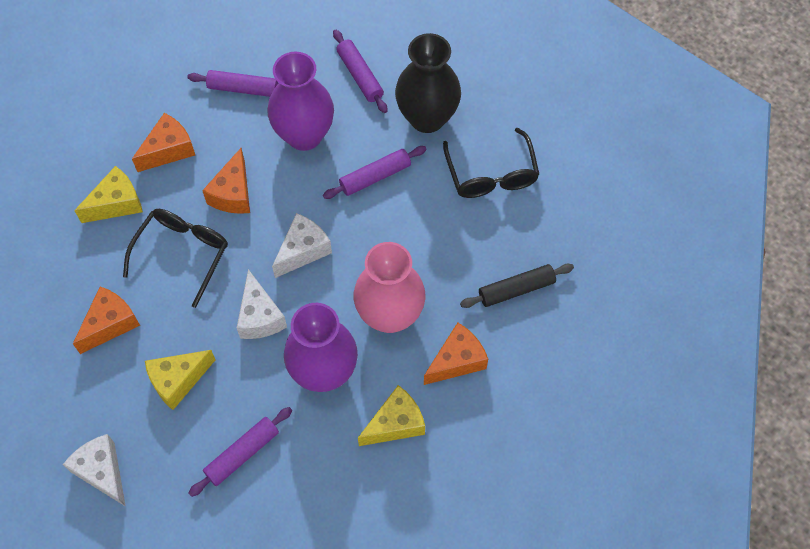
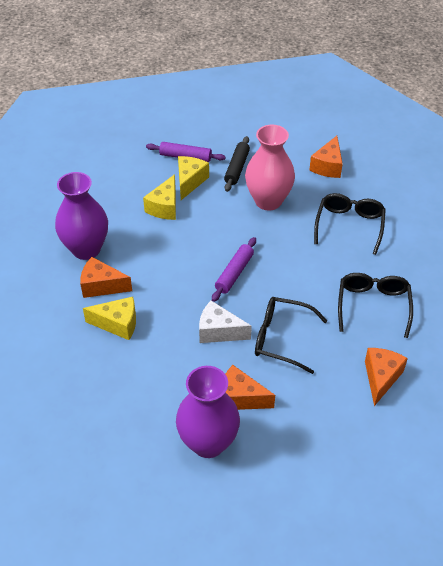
black glasses: [123,209,228,308] [443,128,539,198] = 2 -> [255,297,327,374] [314,193,386,255] [338,273,413,338] = 3
black vase: [395,33,461,133] = 1 -> none = 0
purple rolling pin: [187,70,278,97] [189,407,292,497] [323,146,427,199] [333,30,388,113] = 4 -> [146,142,226,162] [212,237,256,302] = 2
white cheese: [63,434,126,507] [237,269,287,339] [272,213,332,278] = 3 -> [199,301,252,343] = 1

